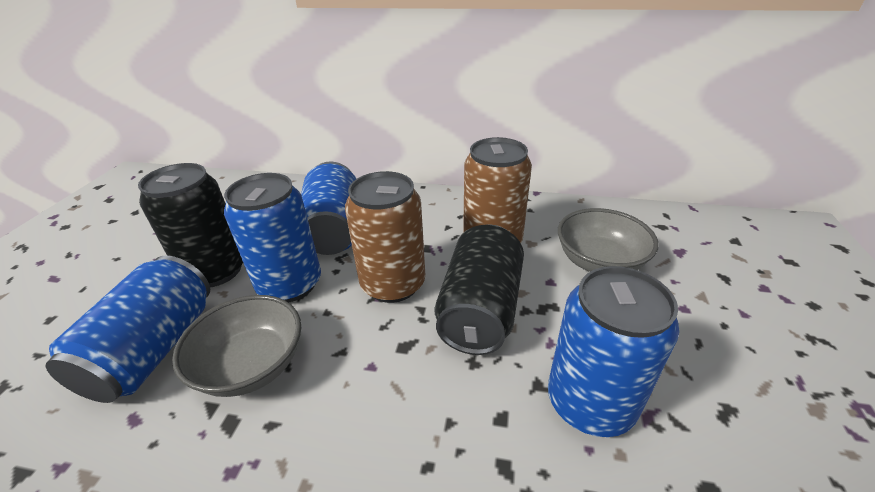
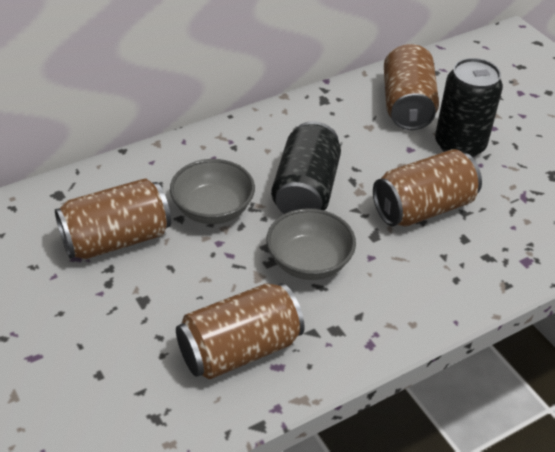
blue can: [45,255,210,403] [224,173,321,302] [301,161,356,255] [548,266,680,437] = 4 -> none = 0
brown can: [345,171,425,303] [463,137,532,243] = 2 -> [55,178,171,259] [176,283,305,379] [373,149,482,227] [384,44,439,130] = 4

